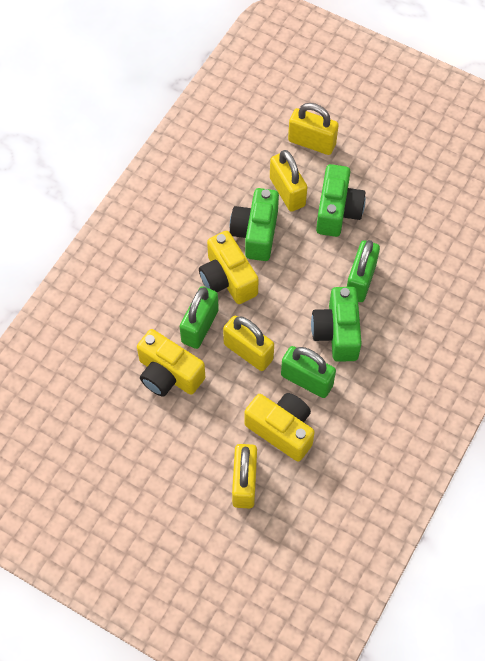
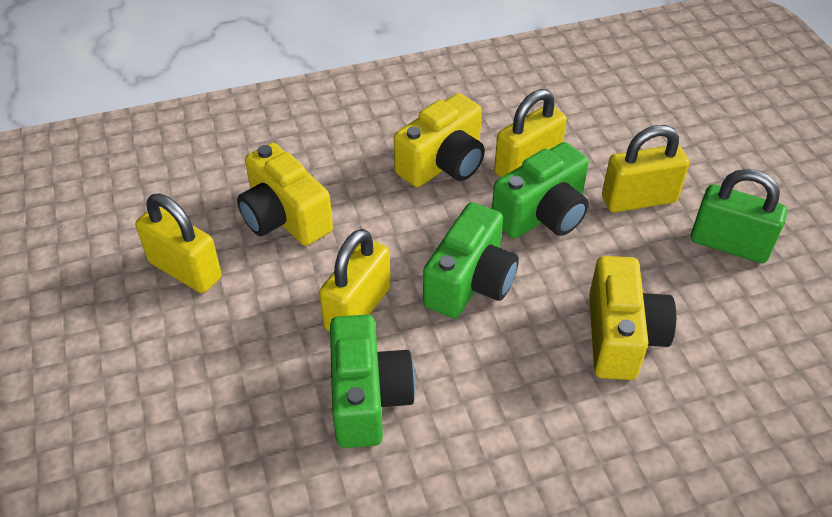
green padlock: [180,286,219,349] [281,346,336,398] [347,240,380,302] = 3 -> [691,169,787,263] = 1

